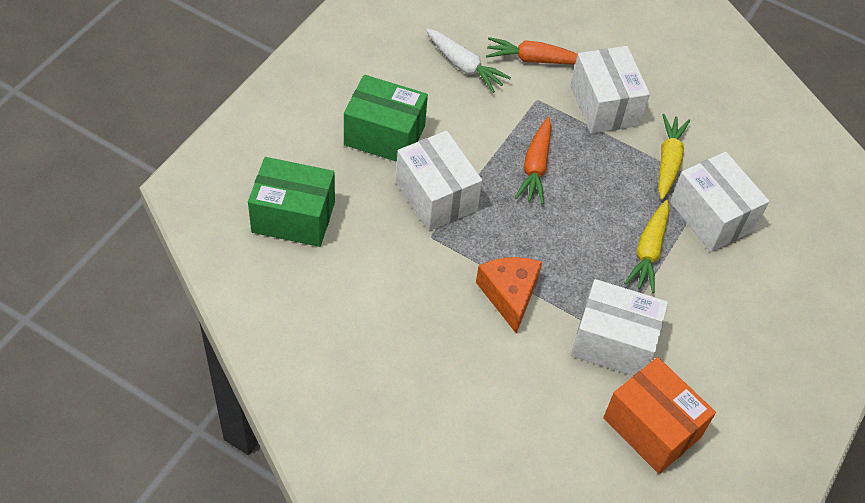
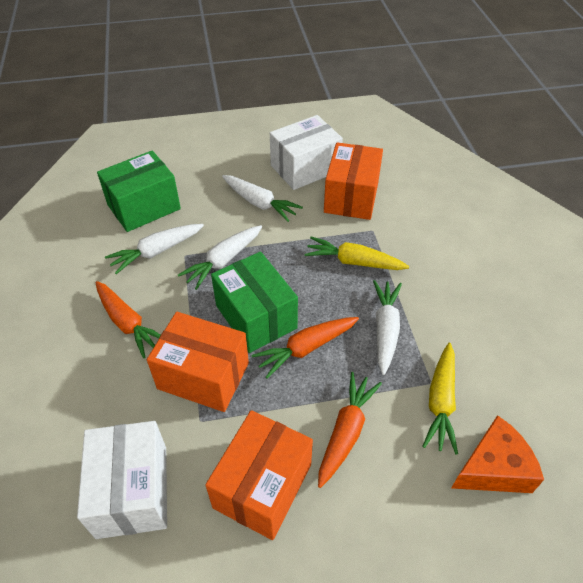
orange box: [603,357,716,474] = 1 -> [147,312,249,412] [205,410,313,540] [324,142,383,220] = 3
orange carrot: [486,37,578,64] [515,117,552,204] = 2 -> [95,281,161,358] [252,317,359,379] [318,372,382,488] = 3
white box: [396,131,482,231] [570,46,650,134] [571,279,668,375] [670,152,769,252] = 4 -> [77,421,167,539] [270,115,343,190] = 2
white carrot: [426,28,511,93] = 1 -> [105,224,204,274] [178,225,262,290] [222,175,303,222] [373,280,402,375] = 4

